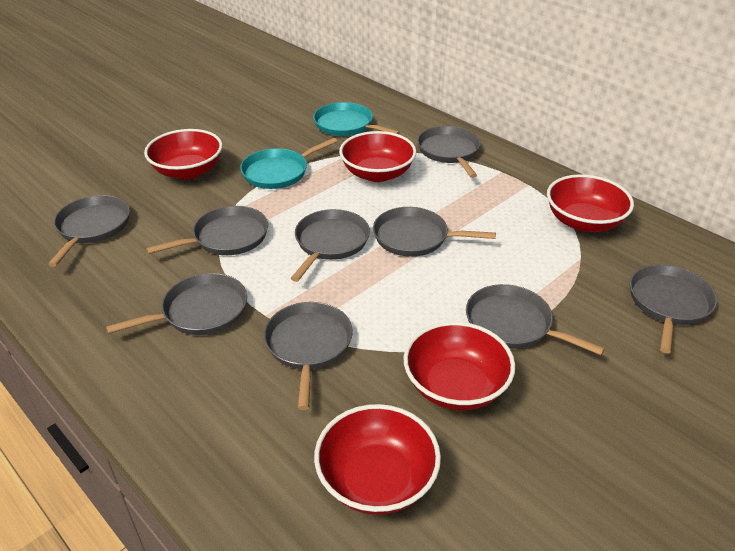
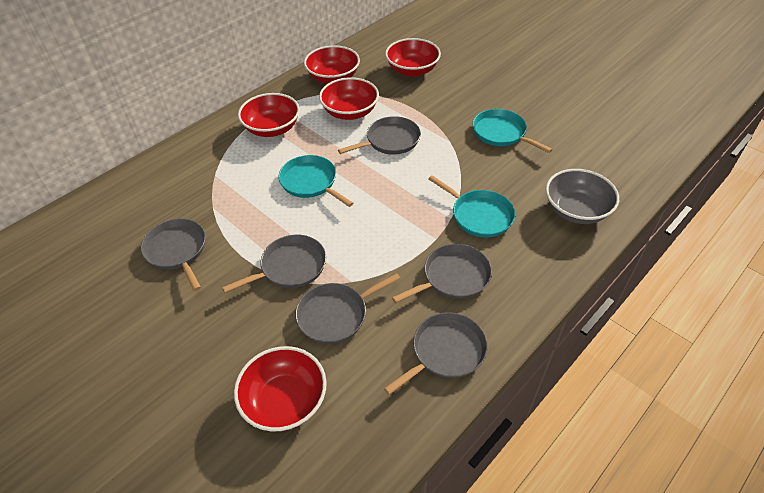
grey bowl: none = 0 -> [546,169,619,224] = 1
grey pan: [48,195,130,267] [106,273,247,335] [146,206,268,255] [264,302,353,410] [291,209,370,282] [373,207,496,257] [417,126,481,178] [466,284,605,355] [630,264,717,353] = 9 -> [141,218,206,291] [222,235,326,293] [295,273,400,344] [338,116,421,155] [384,312,488,395] [392,244,492,303] = 6
turquoise pan: [240,138,337,189] [313,102,400,136] = 2 -> [278,155,353,207] [428,175,515,238] [472,109,553,153] = 3

